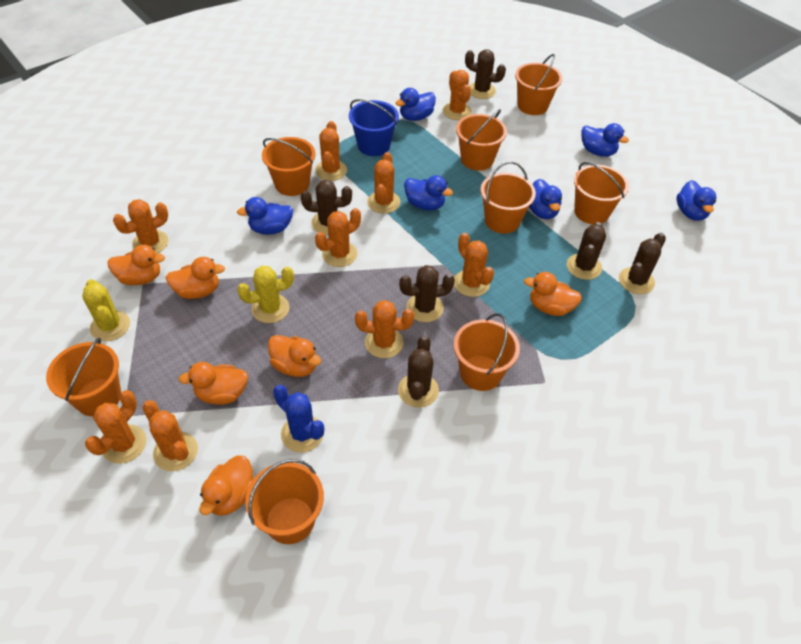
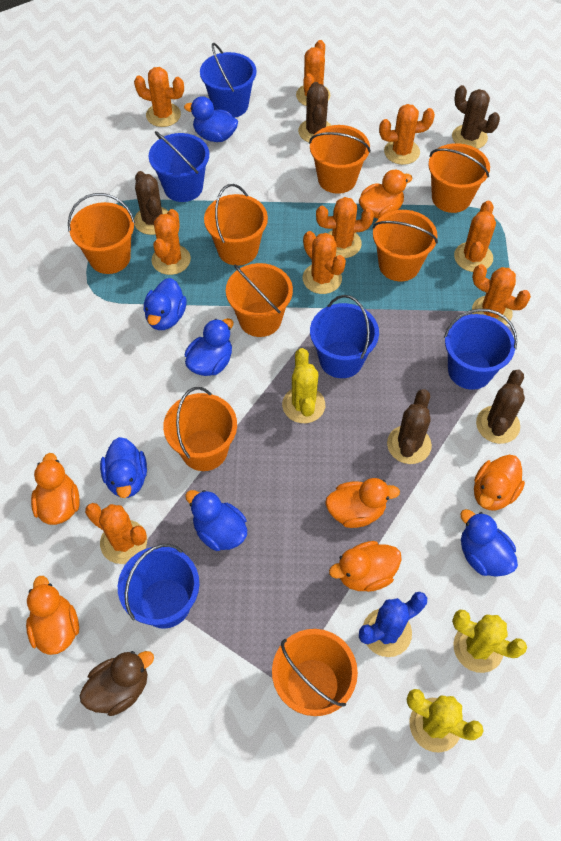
blue bucket: [349,99,399,156] = 1 -> [118,544,199,629] [149,131,209,202] [200,43,257,118] [310,295,379,378] [444,309,517,390] = 5
brown cactus: [301,180,352,235] [398,336,439,408] [399,265,455,322] [465,49,506,99] [567,222,606,280] [619,233,666,294] = 6 -> [134,171,169,235] [298,82,332,143] [387,389,432,464] [452,85,500,149] [476,369,525,444] = 5
brown duck: none = 0 -> [80,651,154,716] = 1
yellow cactus: [82,279,130,341] [237,266,294,323] = 2 -> [282,348,325,423] [407,689,484,752] [452,610,527,673] = 3

